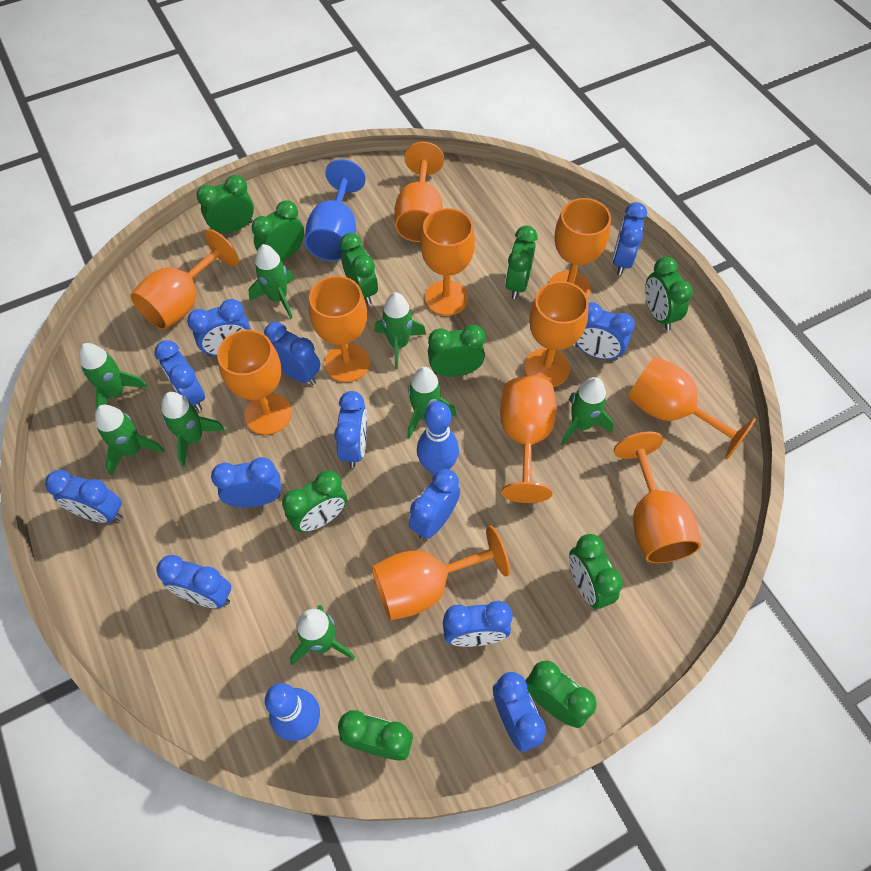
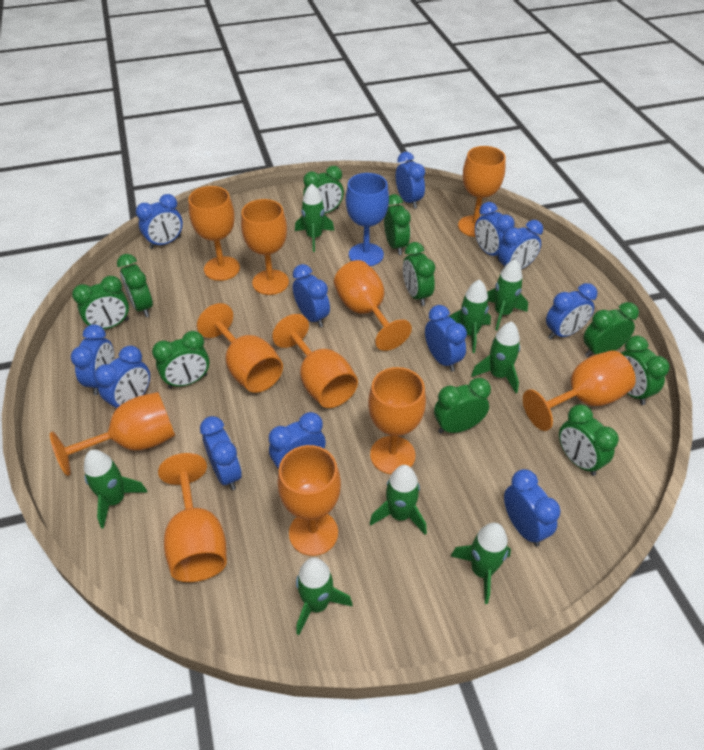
blue bowling pin: [265,683,320,741] [417,401,459,475] = 2 -> none = 0

